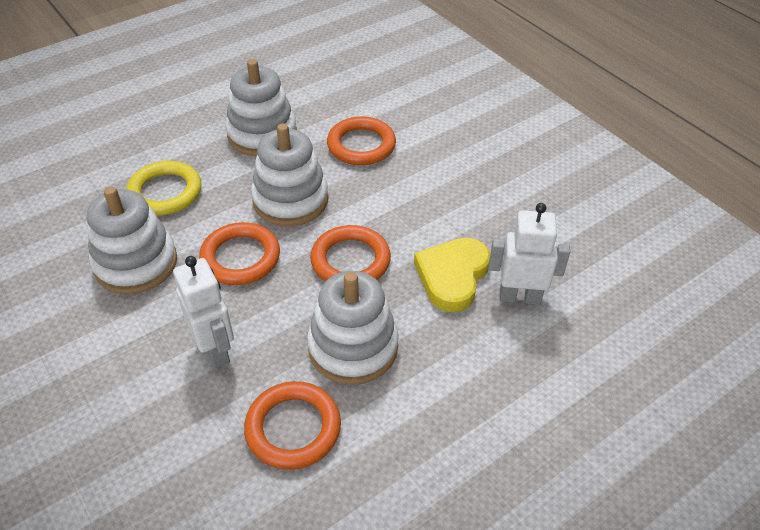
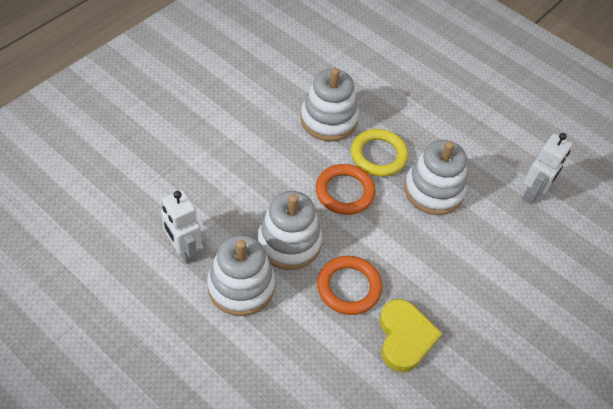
orange ring: [199,222,280,285] [244,381,341,470] [310,225,391,282] [327,116,396,165] = 4 -> [316,164,375,215] [317,256,382,315] = 2

